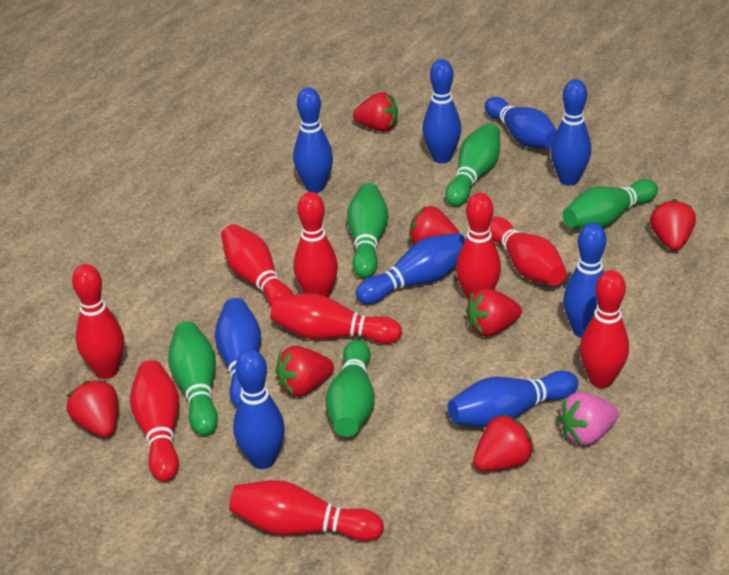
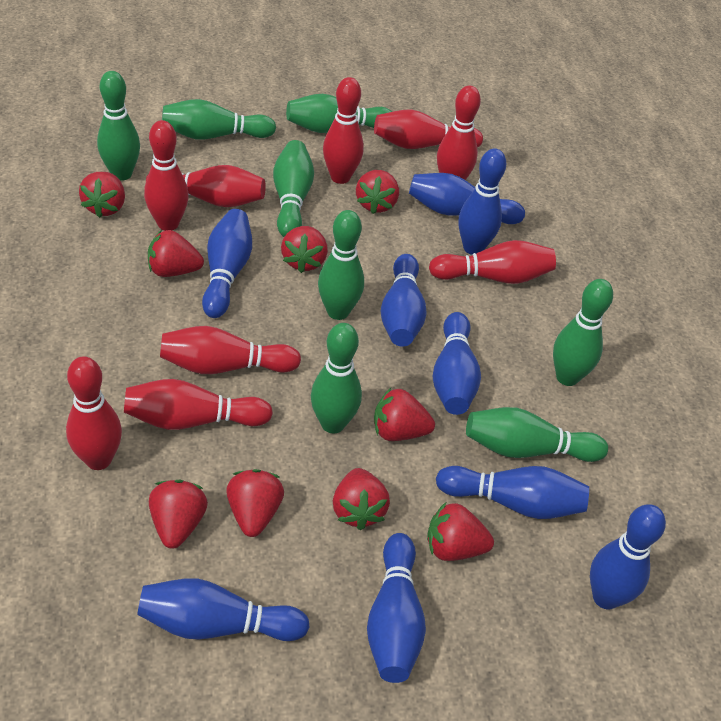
green bowling pin: [168,321,218,436] [326,340,375,437] [347,183,388,278] [445,123,500,206] [563,179,658,229] = 5 -> [97,71,140,181] [162,99,276,140] [273,140,314,237] [286,94,392,133] [311,323,362,433] [318,210,364,320] [466,407,608,462] [553,279,613,386] = 8
pink strawberry: [557,392,619,446] = 1 -> none = 0
red strawberry: [67,380,118,437] [276,346,334,397] [353,92,398,132] [409,206,459,244] [466,288,522,337] [473,414,534,471] [650,199,696,251] = 7 -> [79,172,125,218] [148,230,204,277] [149,480,208,549] [226,469,284,537] [281,226,328,273] [333,468,390,530] [356,170,399,214] [374,388,435,441] [427,502,494,561] = 9

